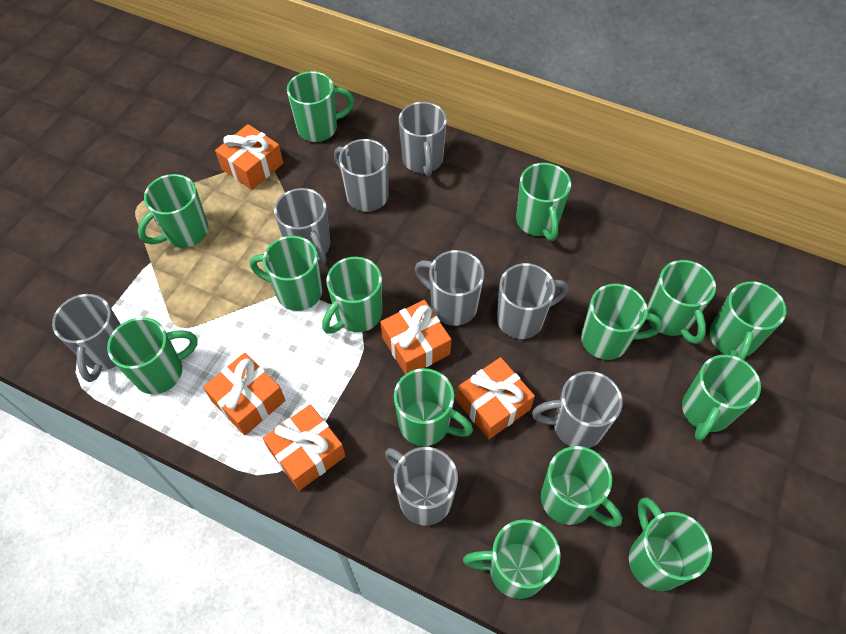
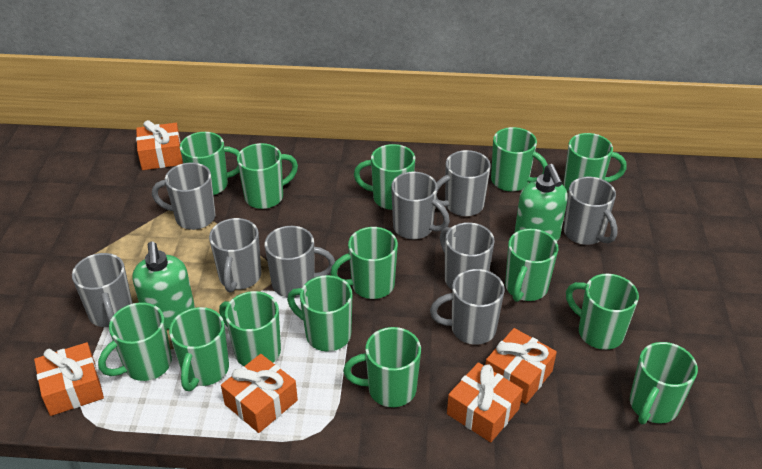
green soap dispenser: none = 0 -> [132,242,195,329] [514,164,568,241] = 2
grey mug: [52,294,121,382] [274,188,330,265] [334,139,389,212] [385,447,458,526] [399,102,447,177] [415,250,484,326] [497,263,568,339] [532,371,623,448] = 8 -> [72,253,133,327] [152,163,216,230] [209,218,261,293] [265,226,335,298] [391,172,450,239] [430,269,505,345] [436,150,491,216] [440,222,495,289] [564,177,618,245] = 9

